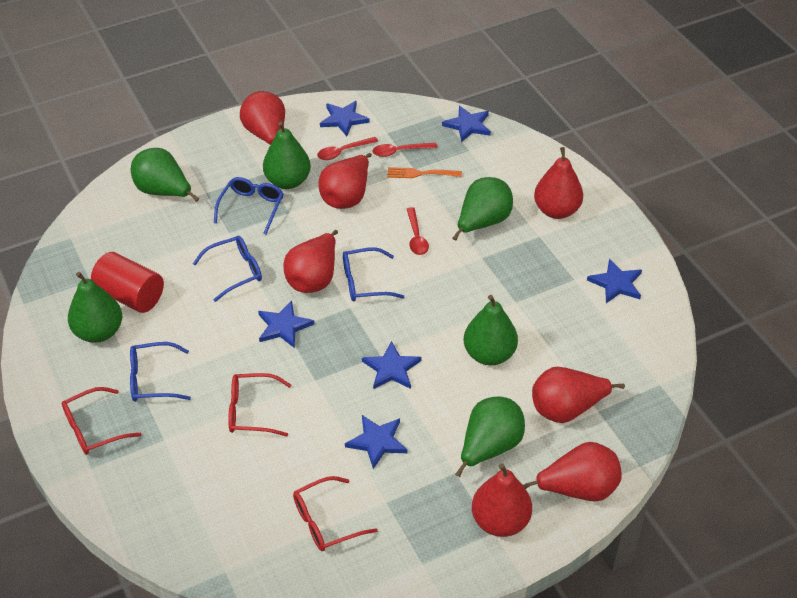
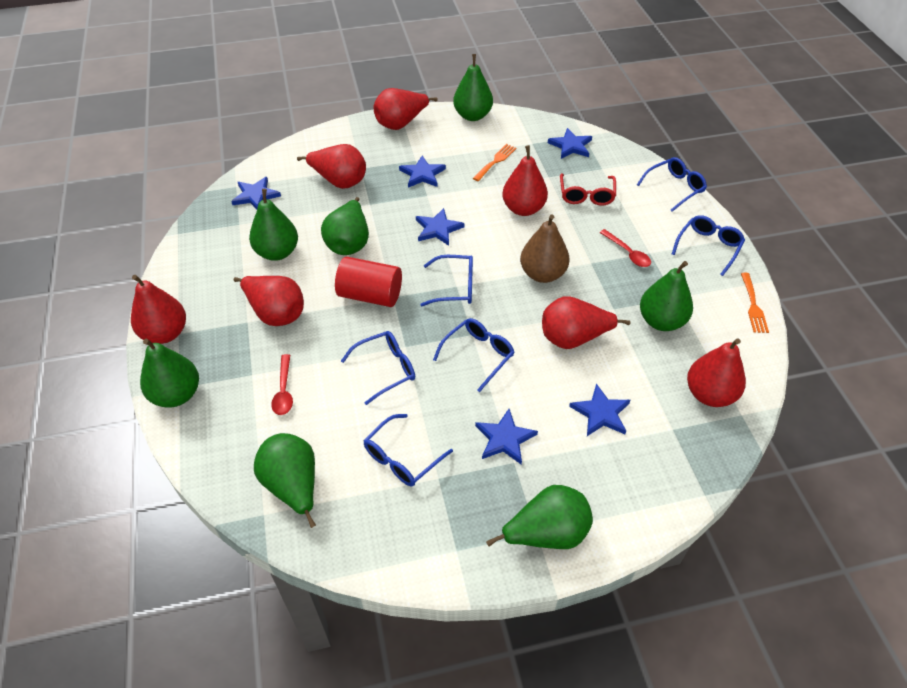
blue glasses: [130,342,191,402] [193,236,262,302] [214,177,284,234] [343,247,405,301] = 4 -> [341,331,415,405] [363,414,453,486] [420,255,473,306] [433,318,515,392] [637,157,707,212] [672,215,745,276] = 6
brown pear: none = 0 -> [520,214,570,283] = 1
green pear: [68,272,122,343] [131,148,199,202] [263,121,311,189] [453,177,513,240] [455,397,525,477] [464,295,518,365] = 6 -> [140,339,199,408] [249,189,298,261] [254,433,316,528] [321,197,369,255] [453,54,493,121] [486,485,593,549] [640,261,693,331] = 7
orange fork: [387,167,462,178] = 1 -> [473,144,517,181] [741,273,769,333] = 2
red glasses: [62,387,141,455] [228,373,291,437] [293,476,378,551] = 3 -> [560,173,616,206] = 1
red spoon: [317,137,378,160] [373,143,437,157] [407,207,429,255] = 3 -> [271,354,293,415] [600,229,651,267] = 2

